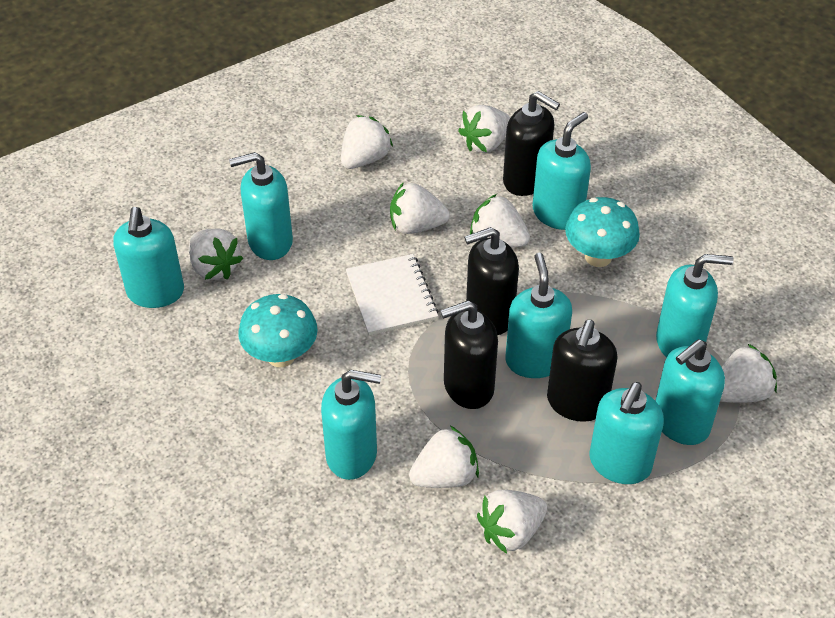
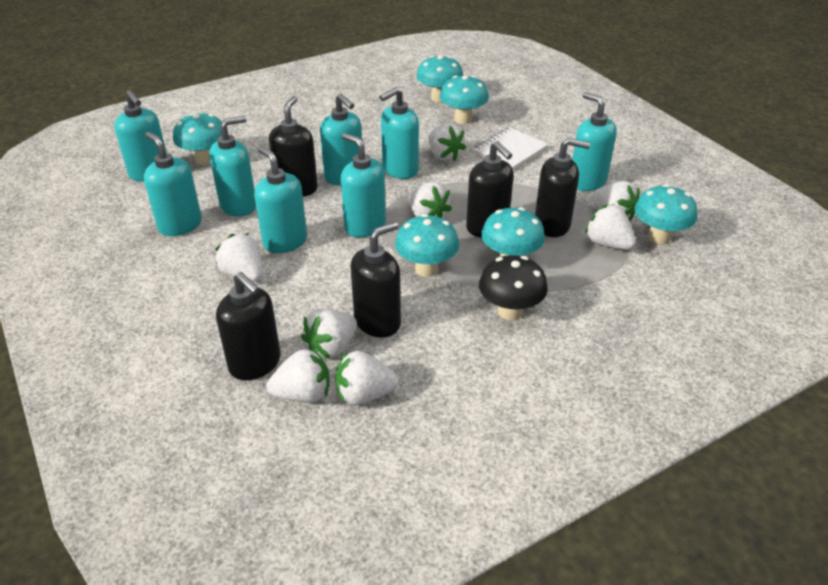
black mushroom: none = 0 -> [479,255,548,320] = 1
black soap dispenser: [440,300,498,409] [464,227,519,335] [503,91,560,196] [547,320,617,422] = 4 -> [216,272,281,381] [269,96,318,197] [351,221,401,338] [466,141,514,237] [535,138,590,237] = 5
turquoise mushroom: [238,294,318,367] [565,197,640,267] = 2 -> [173,113,222,165] [395,214,459,277] [416,55,463,103] [440,75,489,124] [481,207,545,257] [634,184,697,244] = 6

